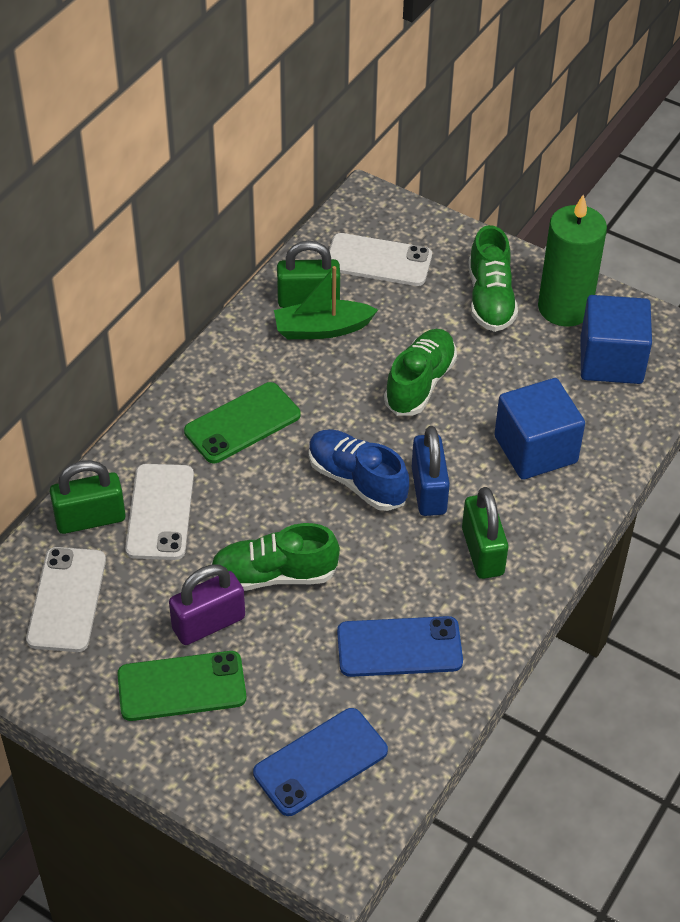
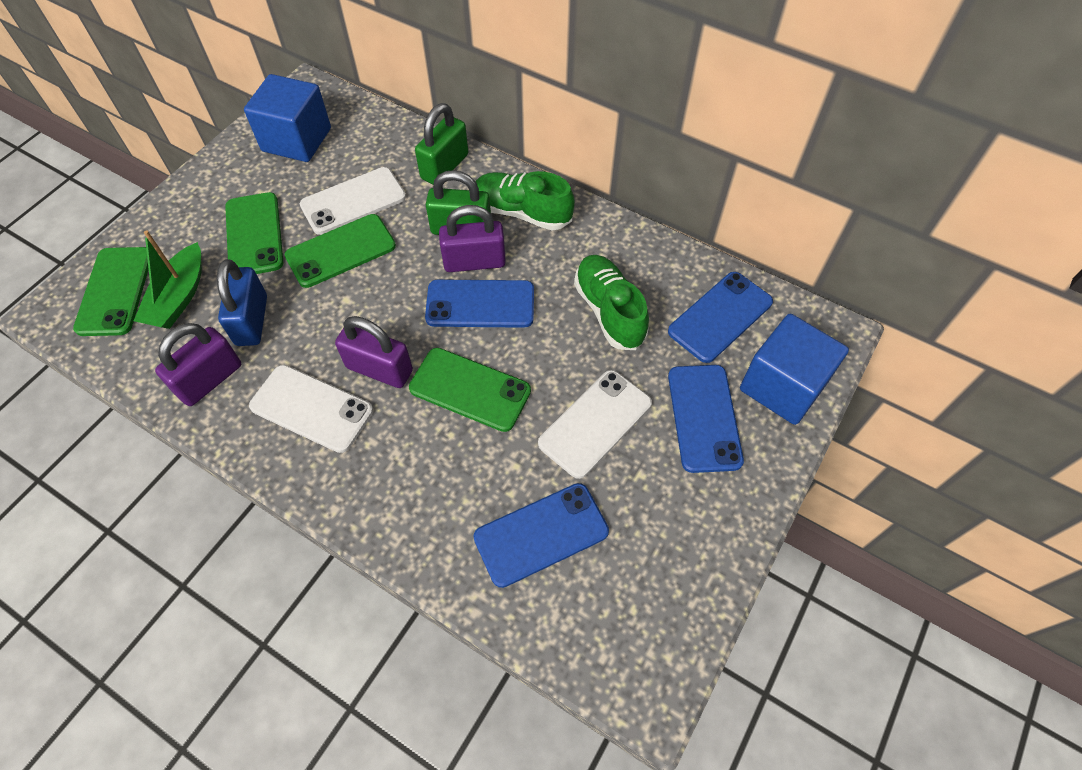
blue phone: [253,708,388,816] [337,616,463,677] = 2 -> [425,279,534,328] [473,483,609,588] [668,272,773,363] [668,365,744,473] = 4
blue shoe: [309,429,409,511] = 1 -> none = 0
green candle: [538,195,607,327] = 1 -> none = 0
green padlock: [50,460,126,534] [277,241,340,308] [462,487,508,579] = 3 -> [415,103,468,185] [426,170,491,235] = 2
green phone: [117,651,246,721] [184,382,301,463] = 2 -> [73,247,149,336] [225,192,283,274] [285,214,396,288] [409,348,531,432] = 4
green shoe: [211,523,340,591] [384,329,457,416] [469,225,518,332] = 3 -> [476,171,575,231] [574,255,649,350] = 2
purple padlock: [169,564,245,645] = 1 -> [155,323,241,406] [335,316,413,388] [439,205,506,272] = 3

